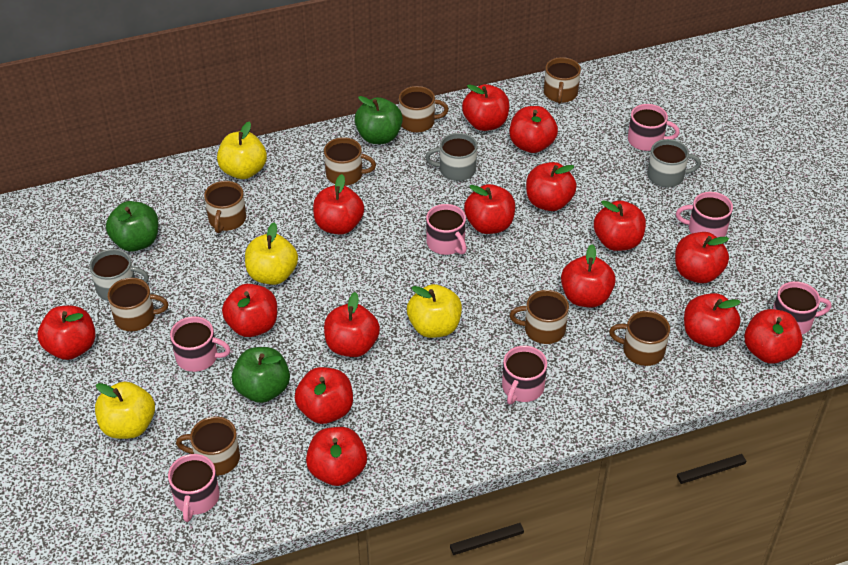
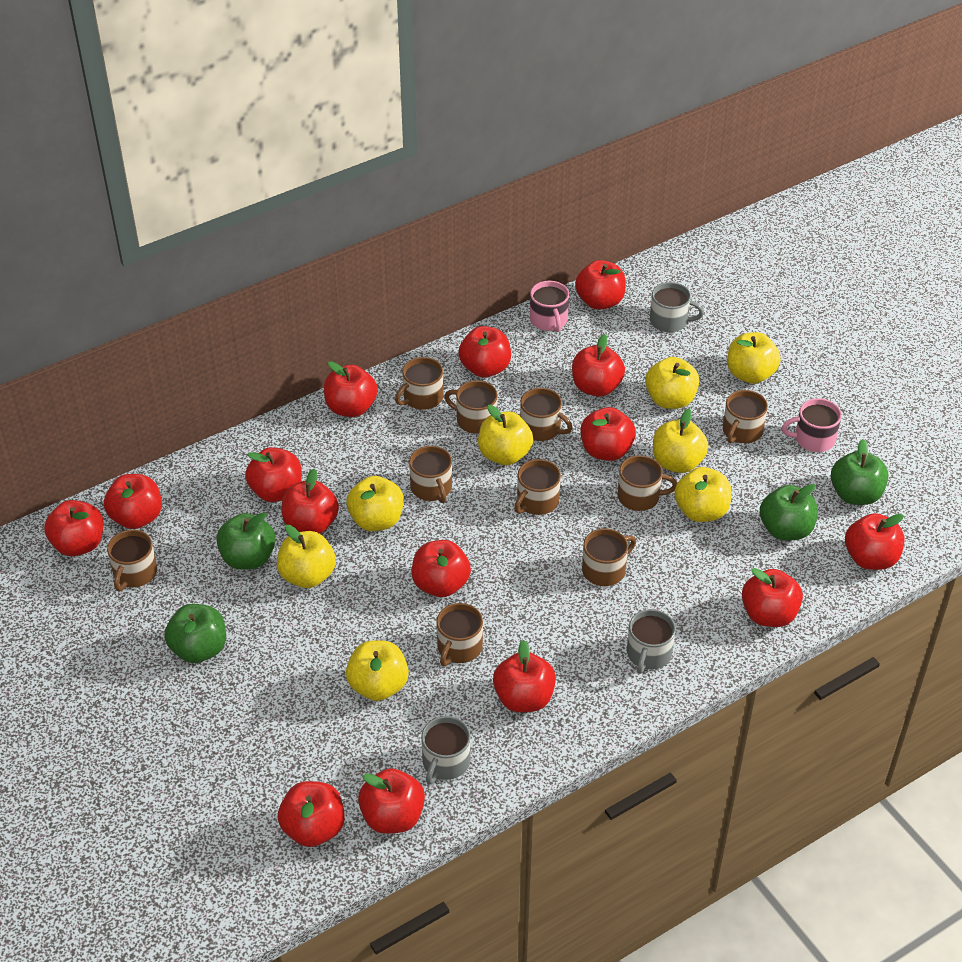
brown mug: [108,278,169,331] [176,416,240,476] [204,181,246,233] [324,137,376,186] [399,86,449,133] [509,290,569,344] [544,57,581,104] [609,311,670,366] = 8 -> [107,530,157,591] [395,357,443,410] [409,446,452,503] [436,603,483,666] [444,380,498,434] [514,459,561,515] [520,388,573,441] [582,528,636,586] [618,455,677,511] [723,390,768,443] = 10
green apple: [106,201,159,252] [232,347,290,403] [354,96,403,144] = 3 -> [164,604,226,663] [216,512,276,570] [760,484,818,541] [831,439,888,505] = 4
pink mug: [168,454,220,522] [170,316,231,372] [426,204,467,255] [502,345,547,404] [628,104,680,151] [676,192,733,238] [773,281,831,334] = 7 -> [530,281,569,332] [782,398,842,452] = 2
yellow apple: [95,382,155,439] [217,122,267,179] [245,223,298,285] [407,284,462,338] = 4 -> [277,525,336,588] [346,476,404,531] [346,640,409,701] [478,405,533,465] [645,357,699,409] [653,409,708,473] [674,467,732,522] [727,332,781,384] = 8

